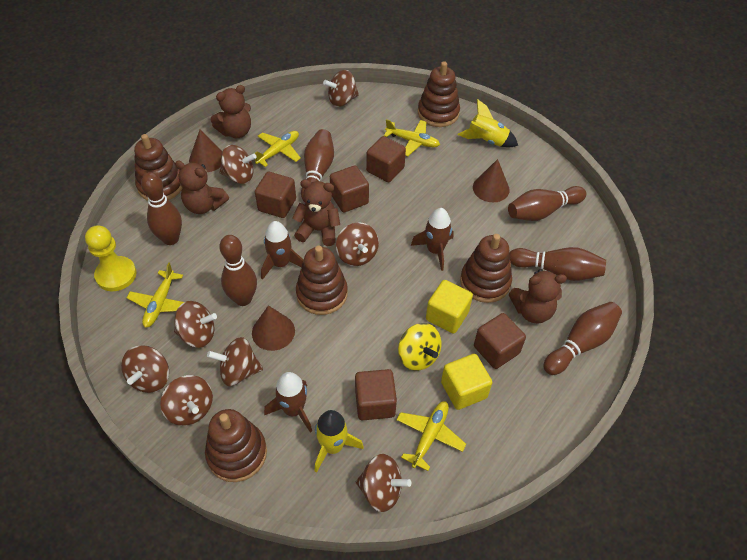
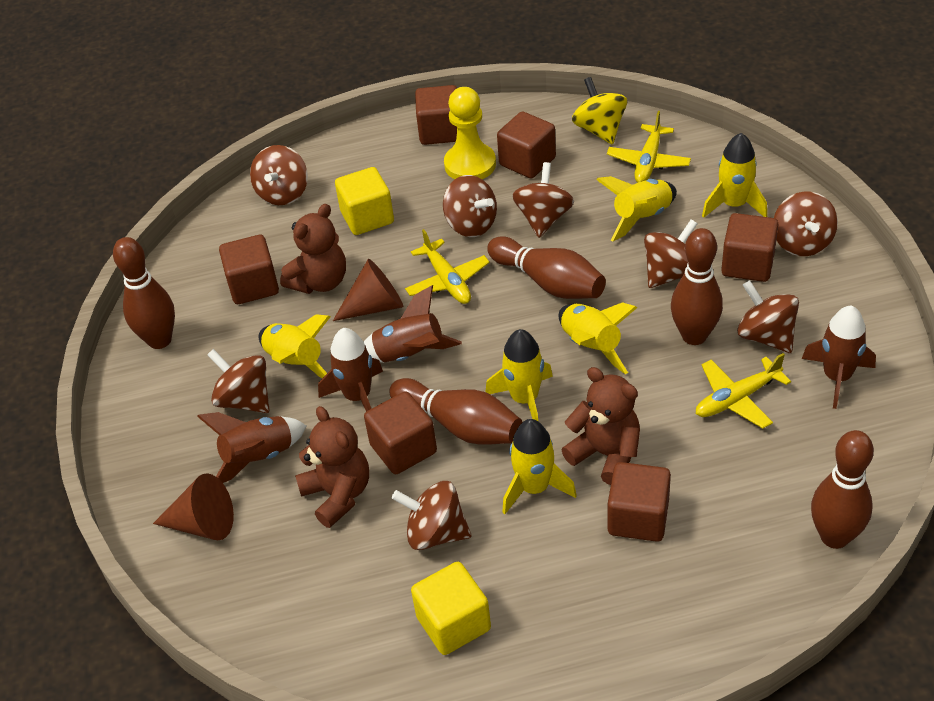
brown bowling pin: [141,172,182,245] [220,235,257,306] [301,129,334,202] [508,186,586,221] [510,247,606,281] [543,302,622,375] = 6 -> [113,237,175,349] [389,378,522,445] [487,236,606,299] [671,228,723,345] [811,430,874,549] = 5
brown cone: [189,130,222,172] [252,305,295,351] [473,159,510,202] = 3 -> [153,473,234,540] [333,259,403,321] = 2
brown cube: [255,172,296,218] [330,166,369,212] [355,369,397,420] [366,136,406,182] [474,313,526,369] = 5 -> [219,235,279,304] [364,391,437,474] [415,85,457,145] [497,112,556,178] [608,462,671,542] [721,213,779,282] = 6
brown rocket: [261,221,304,280] [264,372,312,433] [411,208,454,271] = 3 -> [197,412,306,483] [318,328,383,412] [364,285,462,362] [802,305,876,409] = 4
brown stacking toy: [134,134,183,201] [205,409,267,482] [296,246,348,315] [418,61,460,127] [460,234,512,303] = 5 -> none = 0
brown teddy bear: [175,160,229,214] [210,85,251,138] [292,179,340,246] [509,269,567,324] = 4 -> [280,204,346,294] [295,406,369,528] [562,367,640,485] = 3
yellow plane: [127,262,184,328] [254,131,301,167] [384,119,440,156] [396,401,466,471] = 4 -> [405,229,490,304] [607,111,691,183] [696,353,791,429] = 3
yellow rocket: [315,410,364,473] [458,99,518,147] = 2 -> [259,314,330,378] [485,329,553,422] [502,419,577,514] [558,302,637,375] [596,176,677,241] [702,133,767,218] = 6

